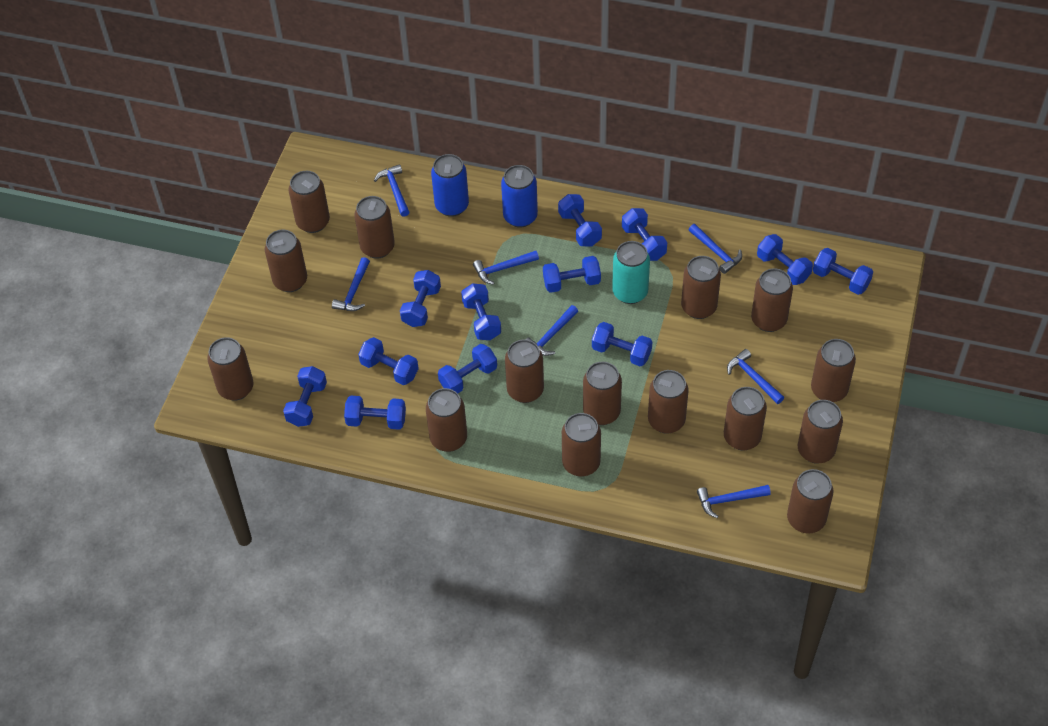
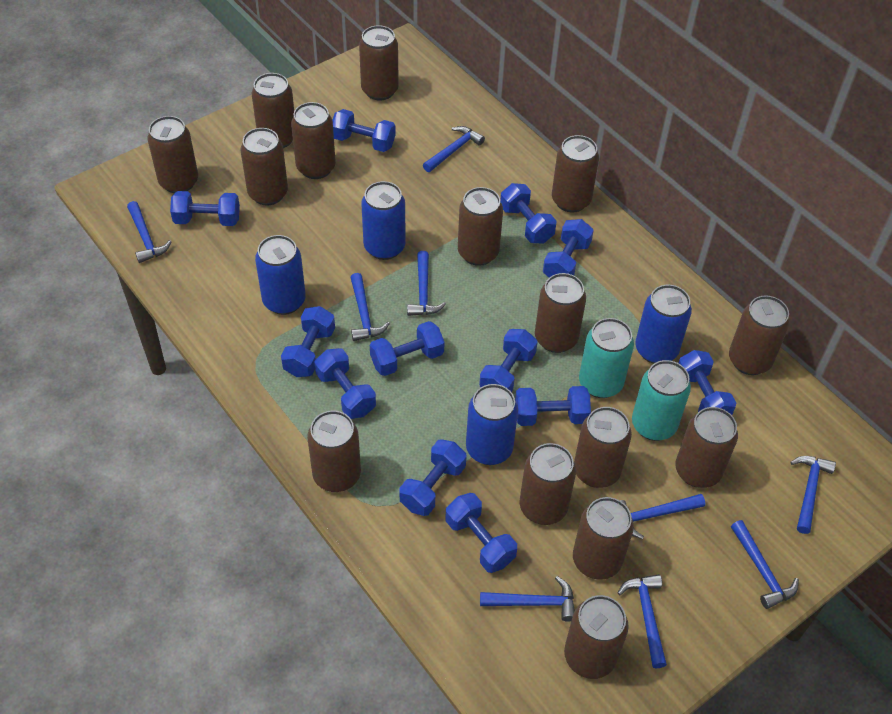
blue can: [431,154,469,217] [501,165,538,228] = 2 -> [255,235,306,315] [361,181,406,260] [466,384,518,465] [635,285,692,364] = 4
blue hammer: [332,257,370,311] [374,164,409,217] [473,251,539,285] [525,305,578,356] [689,224,742,274] [697,485,771,518] [727,349,784,404] = 7 -> [127,201,172,263] [350,273,390,341] [407,251,446,316] [423,126,485,172] [480,576,575,622] [618,574,667,668] [620,494,705,539] [731,520,799,609] [790,456,836,534] = 9
turquoise can: [612,241,650,304] = 1 -> [579,318,634,398] [632,360,691,441] = 2

